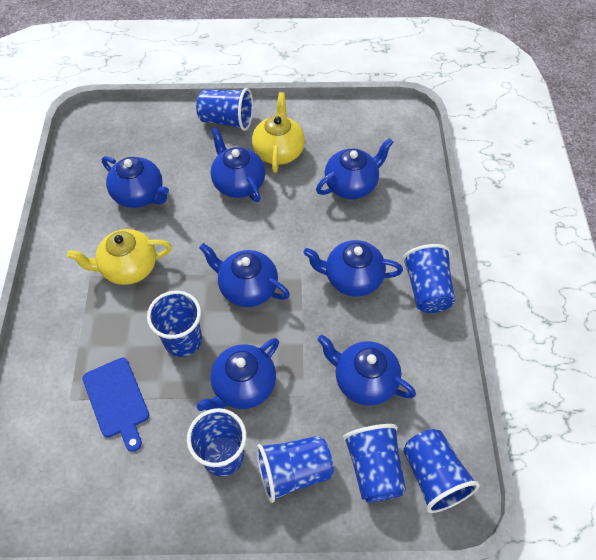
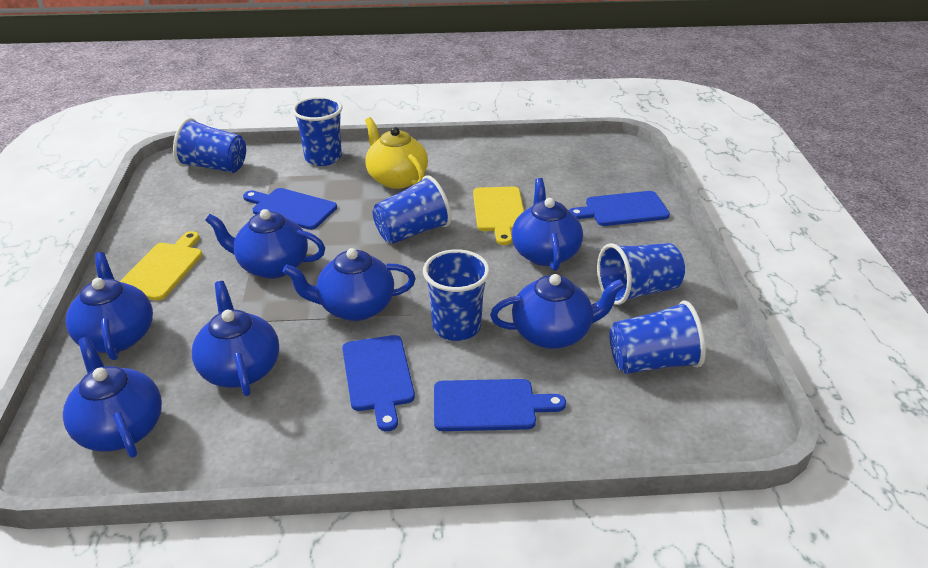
blue cup: [147,291,202,357] [187,408,247,476] [196,88,253,131] [256,436,334,503] [342,424,406,503] [402,244,455,313] [403,429,480,513] = 7 -> [173,118,246,173] [292,96,343,166] [373,175,452,244] [423,249,490,341] [597,243,685,305] [609,301,706,374] = 6
blue cutting board: [82,358,149,452] = 1 -> [243,188,337,230] [342,335,415,431] [434,379,566,431] [569,191,670,226] = 4
yellow cutting board: none = 0 -> [120,231,202,301] [473,187,524,245] = 2
yellow teapot: [67,229,172,285] [252,92,305,173] = 2 -> [365,117,428,189] = 1

